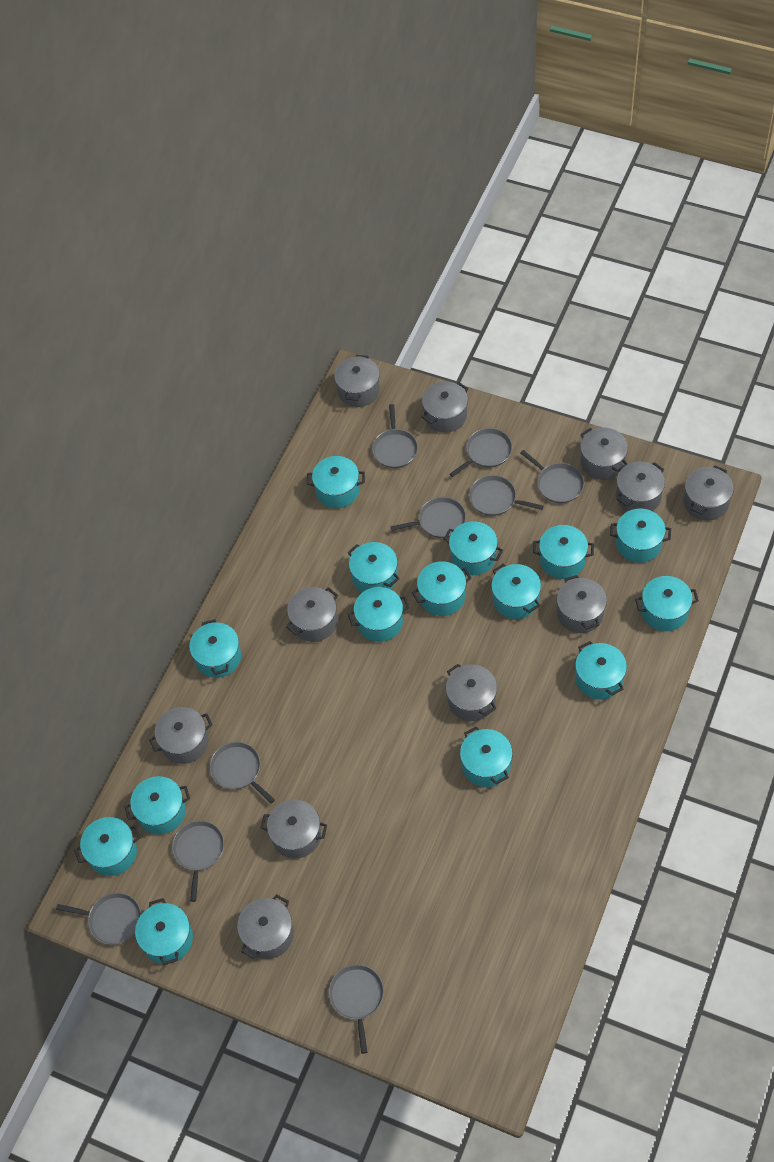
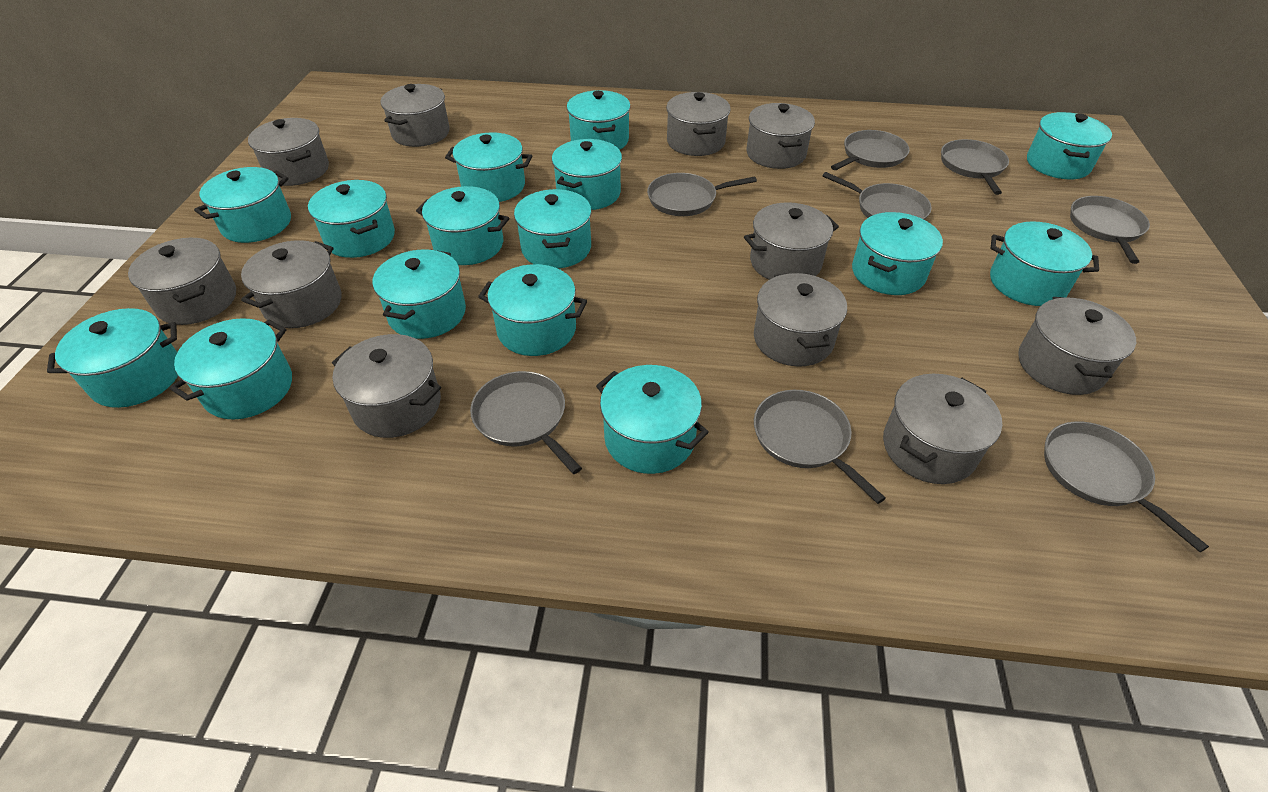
grey pan: [56,892,141,945] [172,820,224,902] [209,742,275,804] [328,964,384,1054] [372,404,418,468] [391,497,466,538] [450,428,512,477] [469,475,543,516] [520,450,584,503] = 9 -> [470,371,582,474] [647,173,757,216] [754,390,886,504] [822,172,932,220] [831,130,909,170] [941,139,1009,195] [1044,421,1209,552] [1070,196,1150,264] = 8

